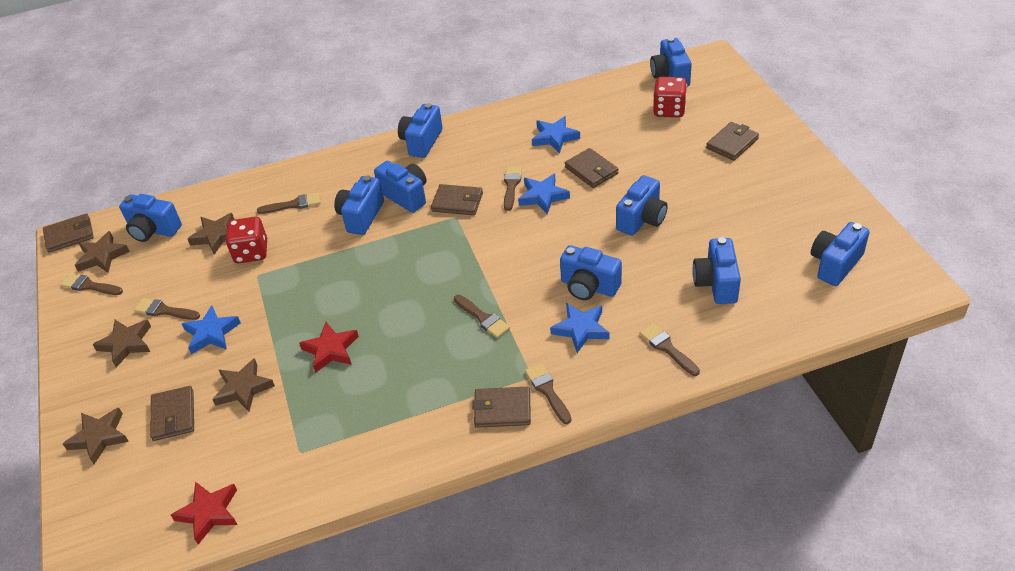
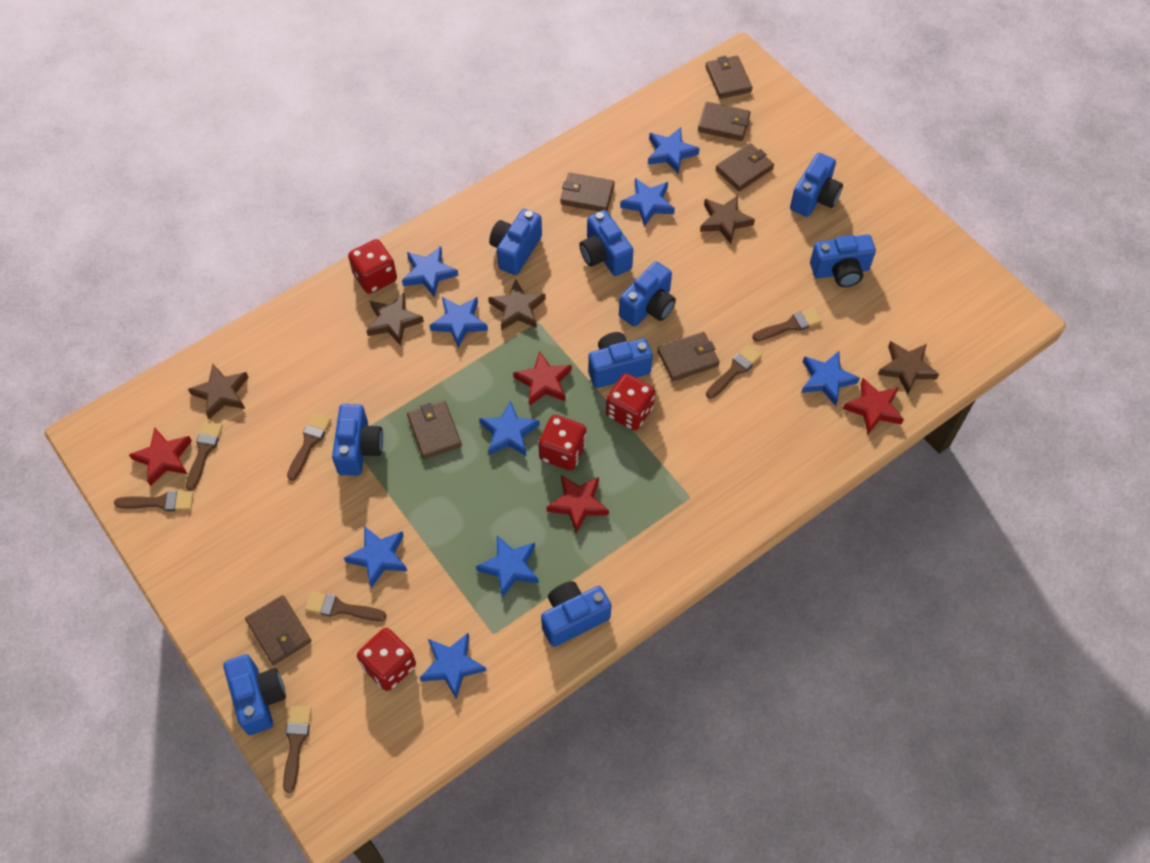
blue star: [182,305,241,354] [518,173,570,214] [532,116,580,154] [550,303,610,353] = 4 -> [344,526,407,588] [402,246,458,298] [420,633,487,700] [429,297,488,348] [476,535,539,598] [479,400,540,456] [620,178,675,227] [648,127,700,174] [801,351,860,406] = 9
brown wallet: [43,213,94,253] [150,386,194,441] [431,184,483,215] [473,387,531,428] [565,148,619,188] [706,122,759,161] = 6 -> [245,595,311,665] [407,401,462,459] [560,173,615,212] [657,332,720,381] [698,102,751,141] [705,56,752,99] [715,143,774,191] = 7
red dice: [225,217,267,263] [653,77,687,117] = 2 -> [348,239,397,294] [357,628,416,691] [538,415,586,471] [606,374,655,431] = 4
red star: [171,482,238,544] [299,322,359,373] = 2 -> [129,427,192,486] [513,351,572,406] [547,475,609,534] [843,378,904,434] = 4

